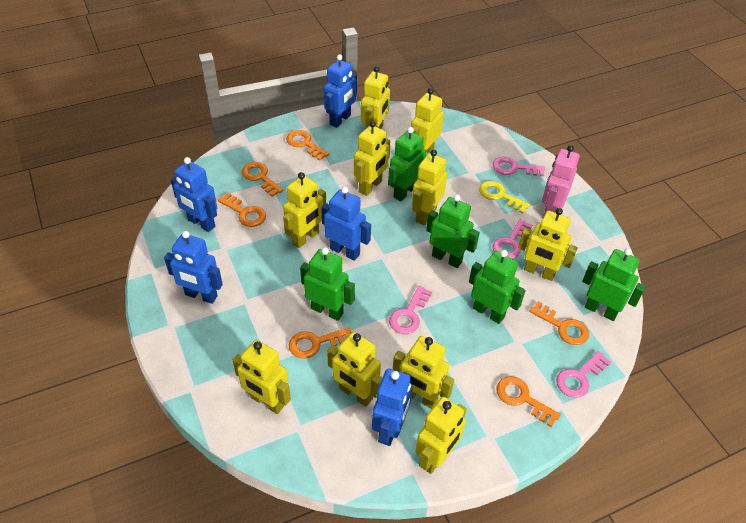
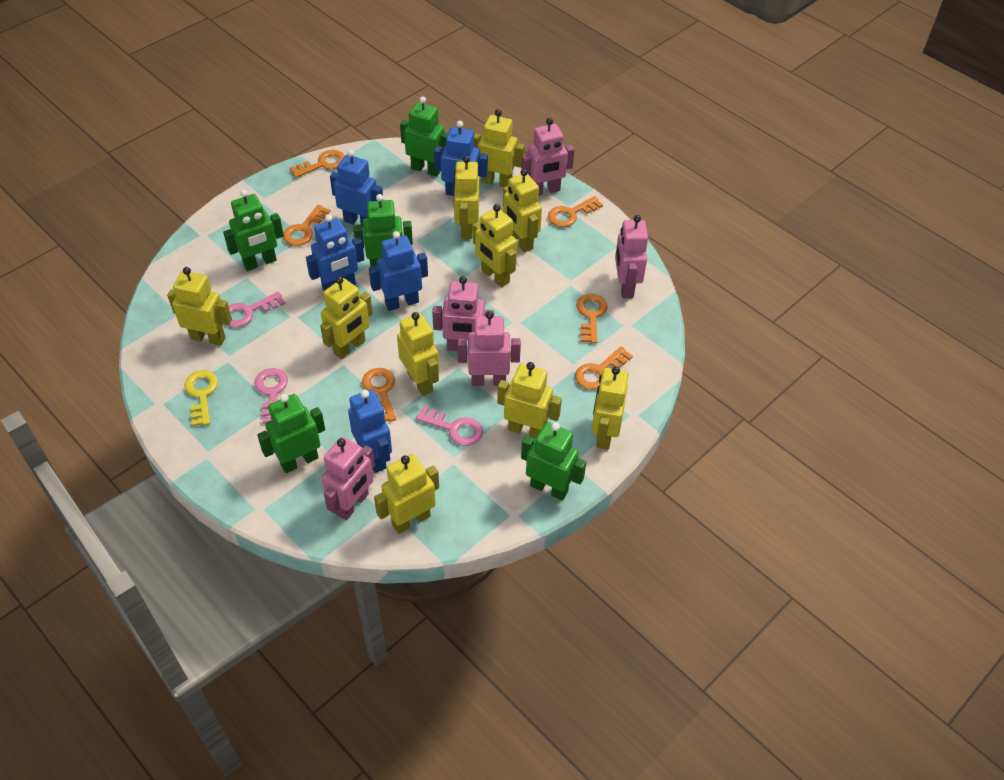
pink key: [389,286,432,334] [493,157,545,177] [493,219,532,259] [556,351,611,398] = 4 -> [227,292,285,328] [254,368,288,424] [416,406,483,446] = 3
pink robot: [542,145,580,217] = 1 -> [321,437,375,520] [432,276,494,351] [458,311,521,386] [521,118,575,196] [615,215,648,298] = 5

